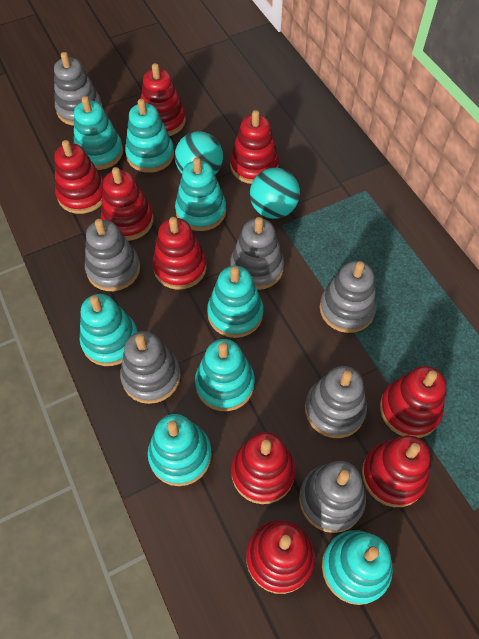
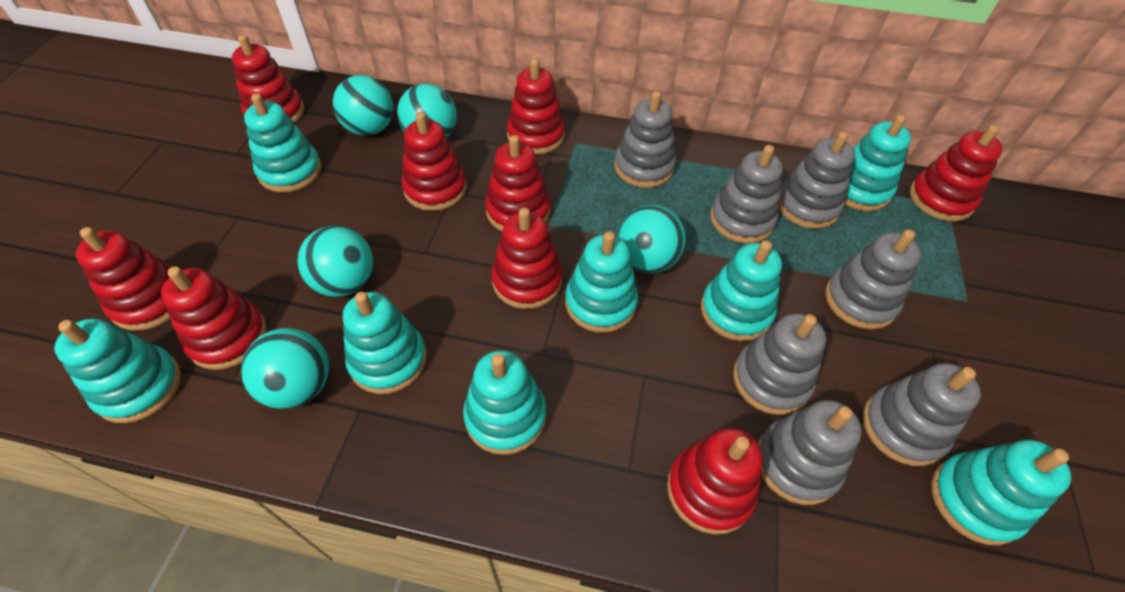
turquoise ball: [175,131,223,175] [250,168,300,219] = 2 -> [241,328,329,409] [297,226,373,297] [333,75,393,136] [397,84,457,137] [617,205,686,273] = 5

